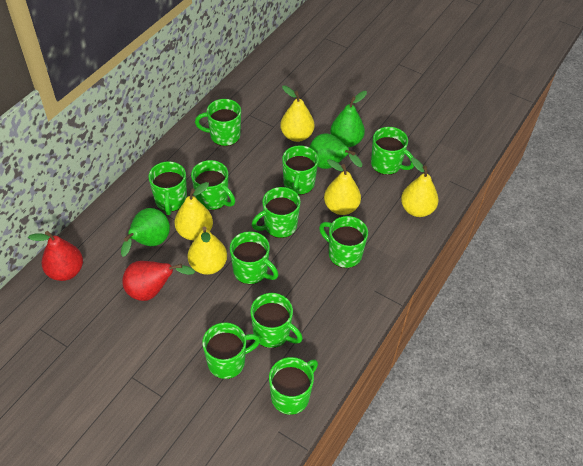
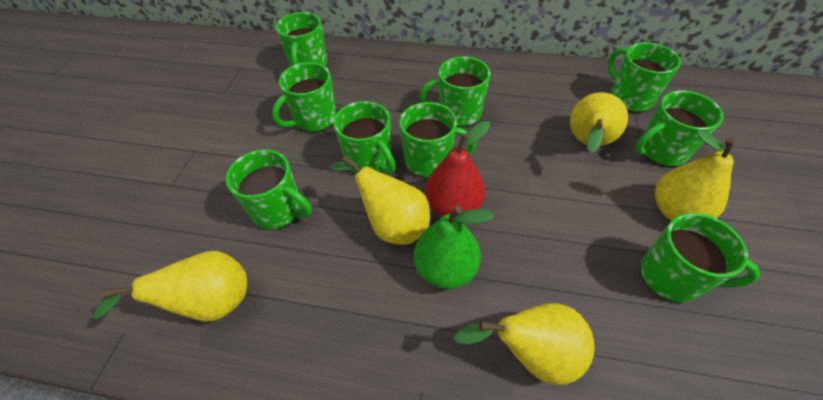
green mug: [148,161,187,215] [191,160,235,210] [195,99,241,146] [202,323,260,379] [230,231,278,284] [250,293,303,348] [252,187,301,238] [269,357,318,415] [282,145,319,195] [319,216,368,268] [371,127,414,175] = 11 -> [226,149,312,230] [272,62,337,133] [276,12,327,67] [334,101,396,174] [399,102,476,178] [419,57,491,127] [607,42,681,113] [635,90,723,167] [640,213,760,303] = 9
green pear: [121,208,170,257] [309,133,362,169] [330,91,367,147] = 3 -> [414,206,494,289] = 1
red pear: [28,231,83,281] [122,261,195,301] = 2 -> [425,121,490,216] = 1

